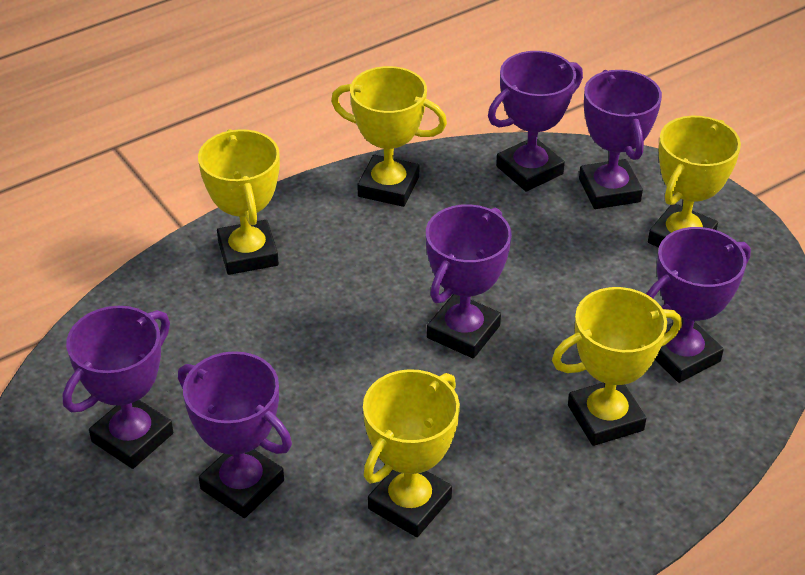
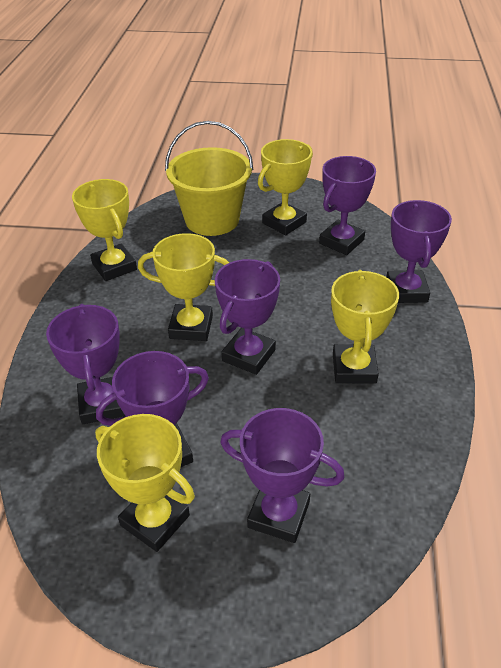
yellow bucket: none = 0 -> [165,121,253,236] = 1

